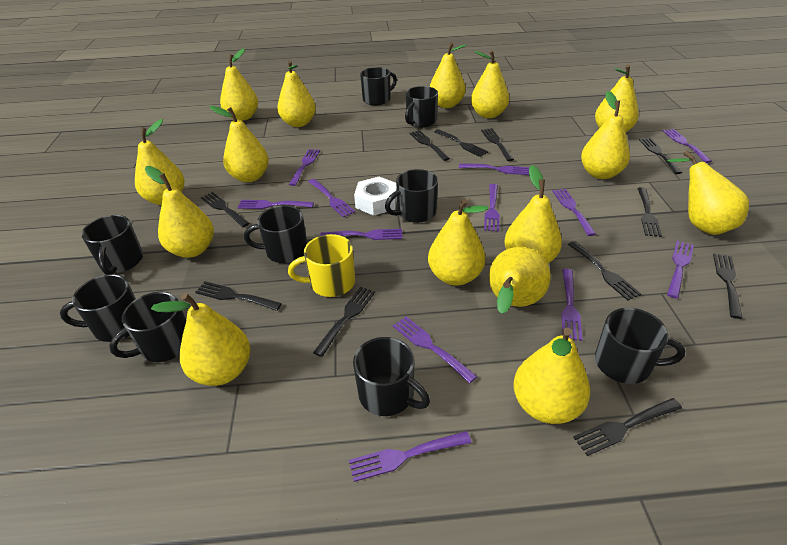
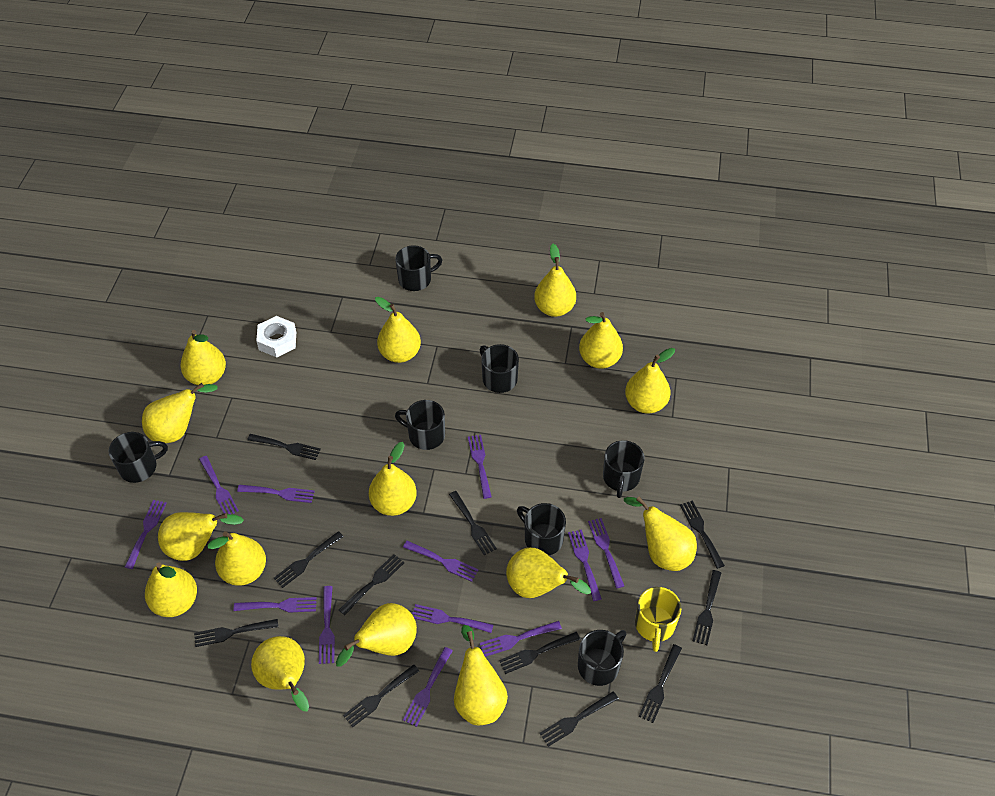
black mug: [60,274,136,342] [81,215,143,275] [109,292,186,362] [244,205,307,263] [353,337,430,416] [360,67,397,105] [385,169,438,223] [405,86,438,127] [595,308,685,384] = 9 -> [108,432,168,483] [395,245,442,291] [395,400,445,450] [480,344,519,393] [517,503,566,555] [578,630,627,686] [603,440,645,498] = 7

